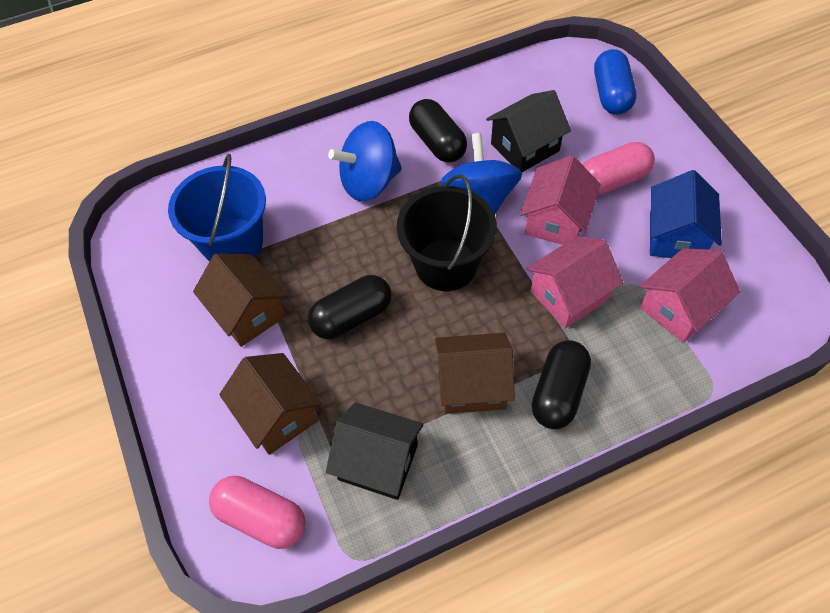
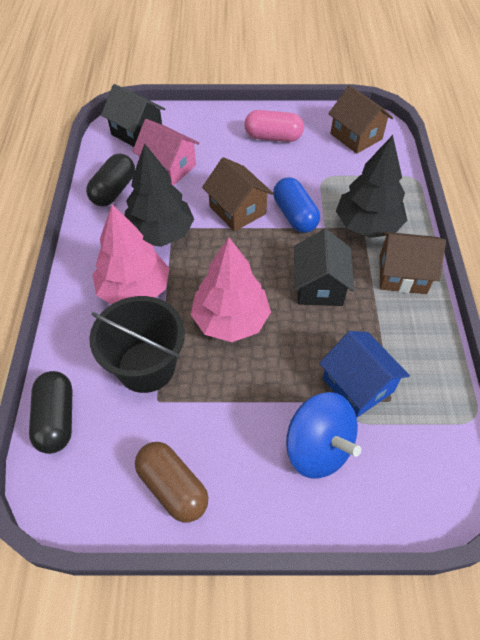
black capsule: [308,275,392,339] [409,99,467,163] [532,340,591,429] = 3 -> [29,371,72,454] [86,153,135,206] = 2
black tree: none = 0 -> [124,144,194,247] [336,135,407,238] = 2
blue bucket: [168,154,266,262] = 1 -> none = 0
blue spinning top: [328,121,402,201] [440,133,522,214] = 2 -> [286,392,361,478] = 1
brown capsule: none = 0 -> [135,442,208,523] = 1
pink capsule: [209,476,306,549] [583,142,655,195] = 2 -> [244,110,304,142] = 1
pink house: [520,155,600,245] [526,237,623,329] [640,248,740,343] = 3 -> [132,119,200,186] = 1
pink tree: none = 0 -> [93,204,170,305] [191,238,271,342] = 2

